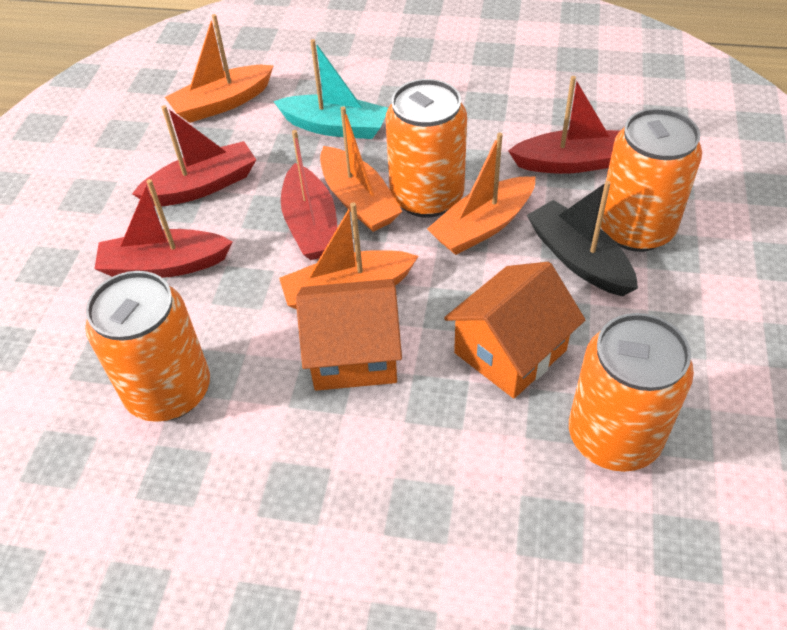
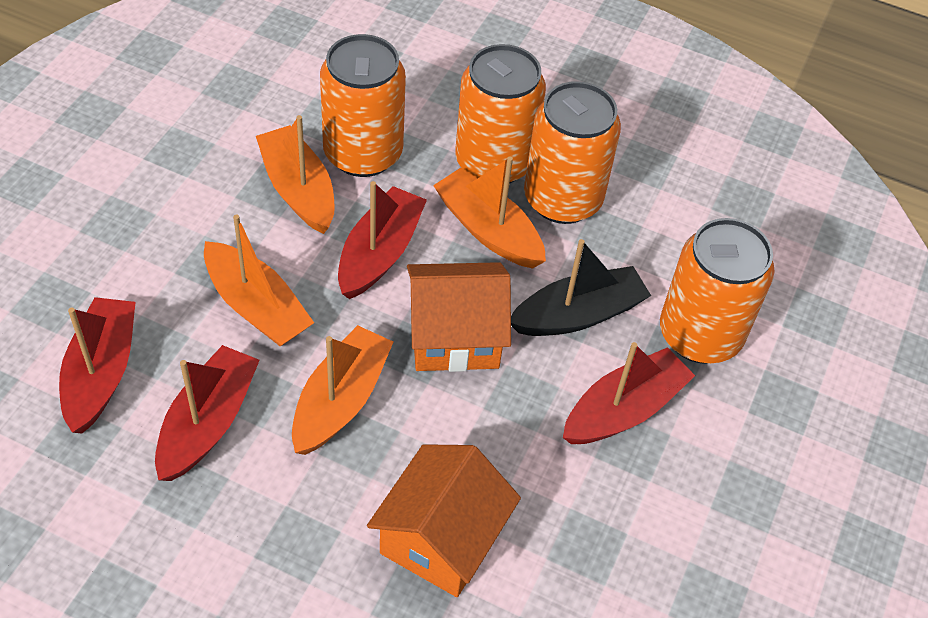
turquoise boat: [273,39,388,139] = 1 -> none = 0

